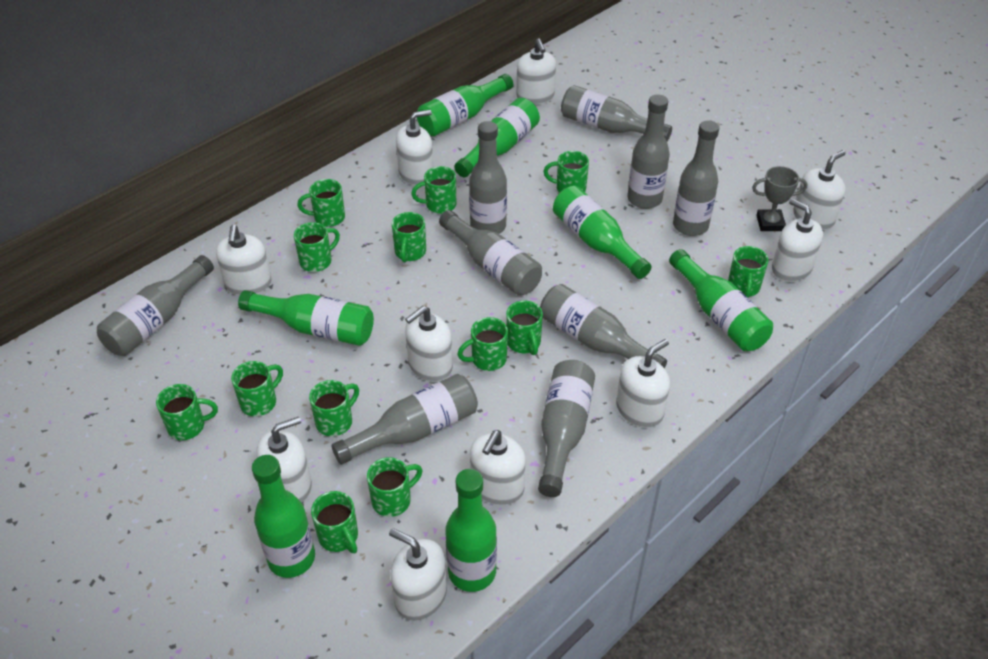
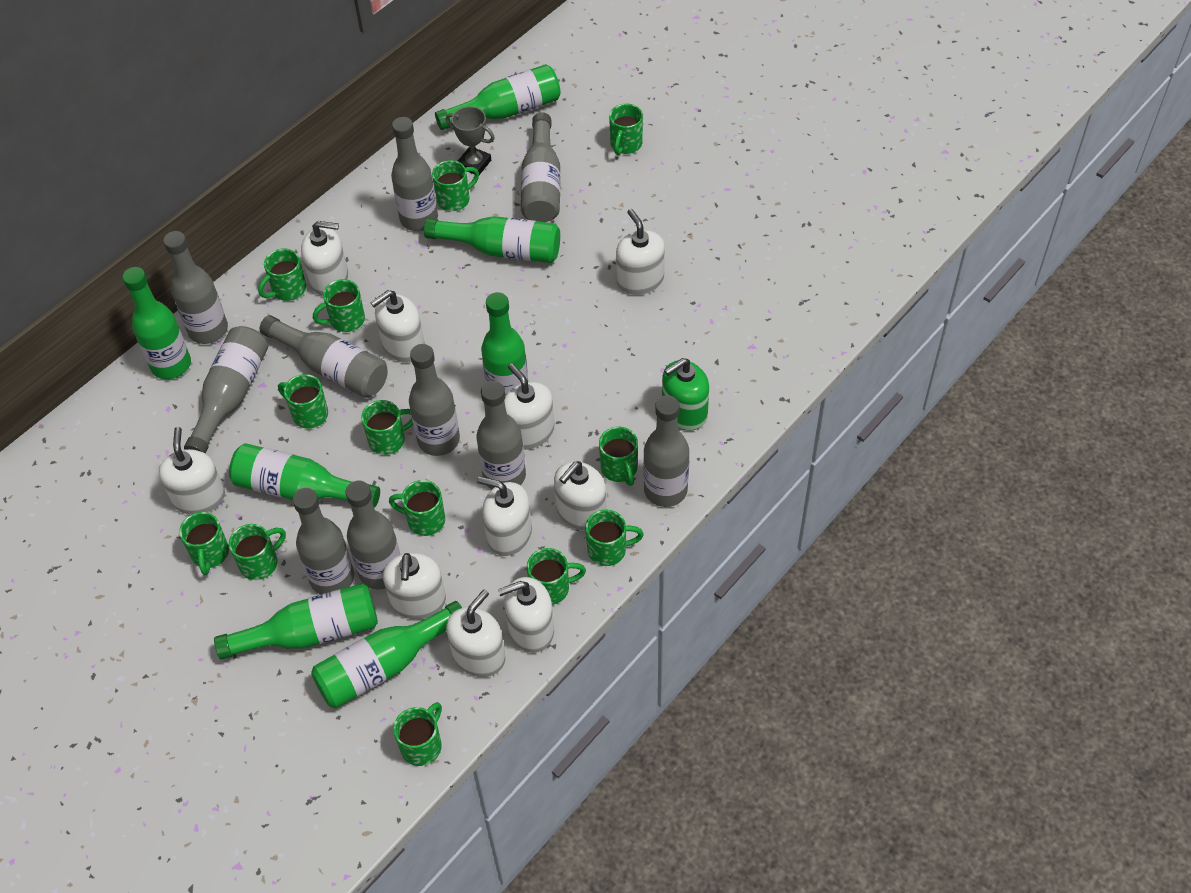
green soap dispenser: none = 0 -> [662,358,709,431] = 1
grey bottle: [97,255,214,356] [332,374,478,465] [439,210,542,296] [469,121,507,234] [538,360,595,497] [540,284,667,369] [561,85,672,141] [627,94,670,209] [673,120,719,236] = 9 -> [163,231,228,344] [184,326,268,454] [260,315,388,398] [292,488,354,595] [345,480,400,590] [391,117,438,231] [409,344,460,456] [476,381,526,489] [521,112,560,222] [643,395,689,507] = 10

